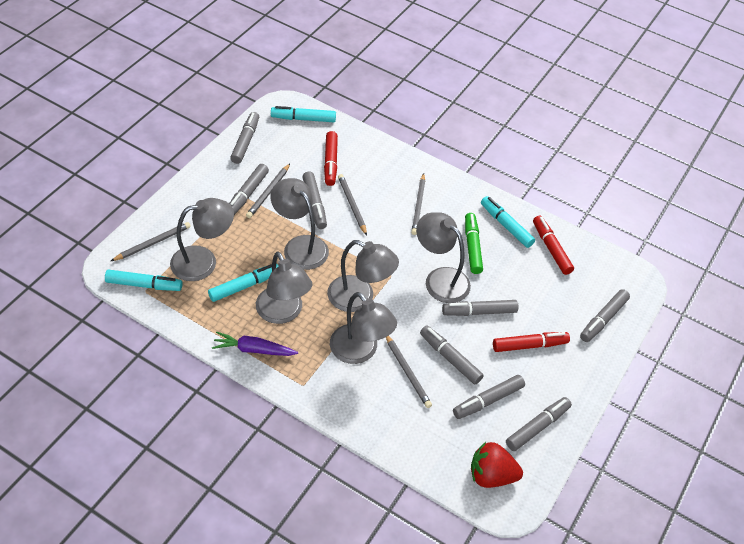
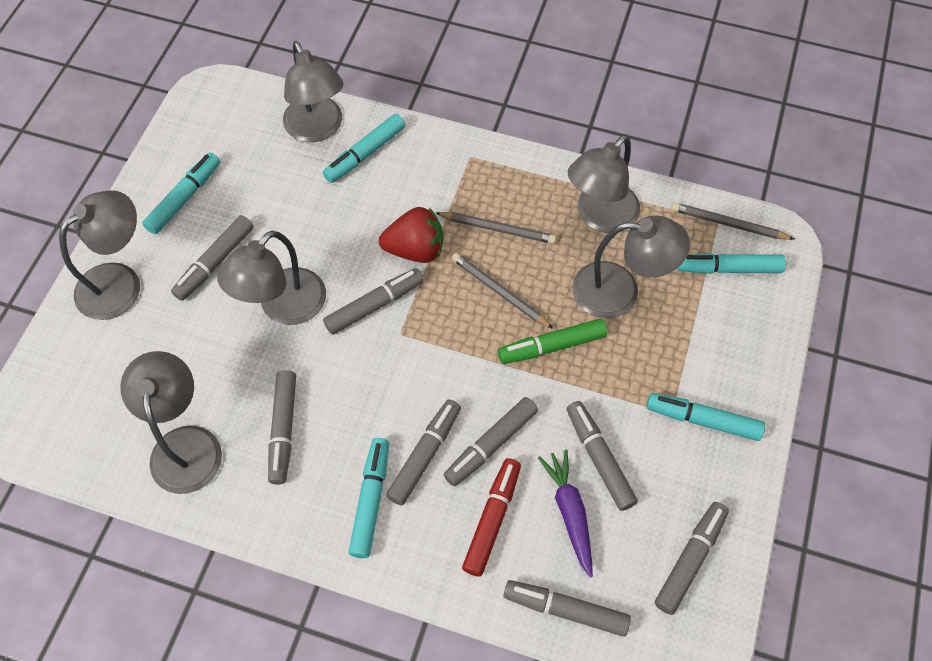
grey pencil: [111,222,191,261] [246,164,290,218] [338,174,367,236] [386,336,432,408] [411,173,425,235] = 5 -> [436,212,556,244] [452,253,554,329] [671,202,794,240] = 3
red marker: [324,131,338,186] [493,332,570,352] [533,216,574,275] = 3 -> [462,458,521,577] = 1
turquoise marker: [105,269,183,291] [208,263,279,302] [271,106,336,122] [481,196,535,248] = 4 -> [142,153,220,234] [323,114,405,183] [349,438,389,558] [647,393,765,441] [677,253,786,274] = 5

